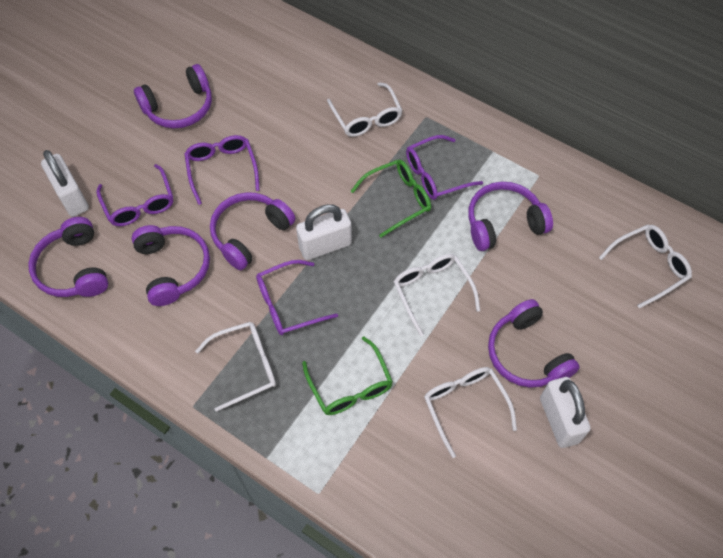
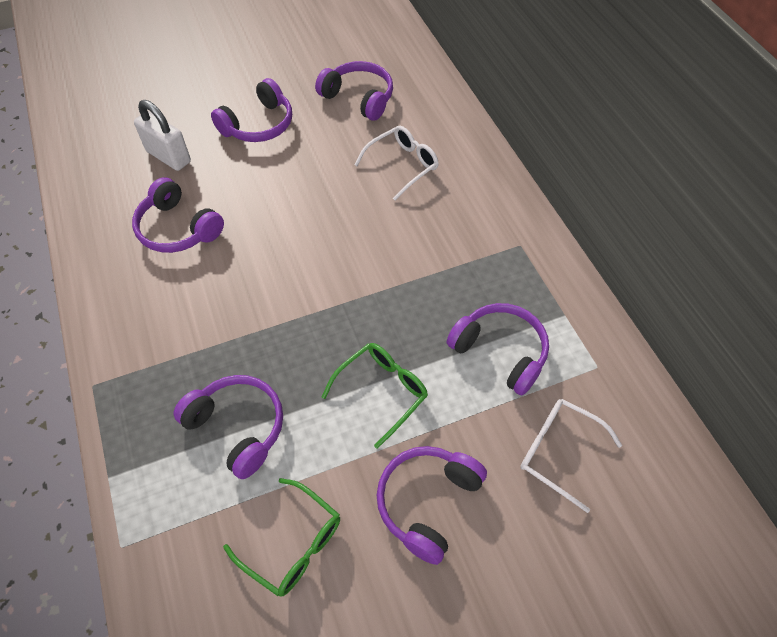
purple glasses: [96,164,173,226] [184,135,260,205] [256,260,338,335] [406,135,483,200] = 4 -> none = 0
white glasses: [195,322,276,412] [327,82,403,137] [394,254,480,336] [424,367,517,458] [599,225,692,309] = 5 -> [354,126,439,200] [520,399,623,513] = 2
white padlock: [41,150,89,217] [296,204,352,260] [540,377,591,448] = 3 -> [134,100,191,171] = 1

